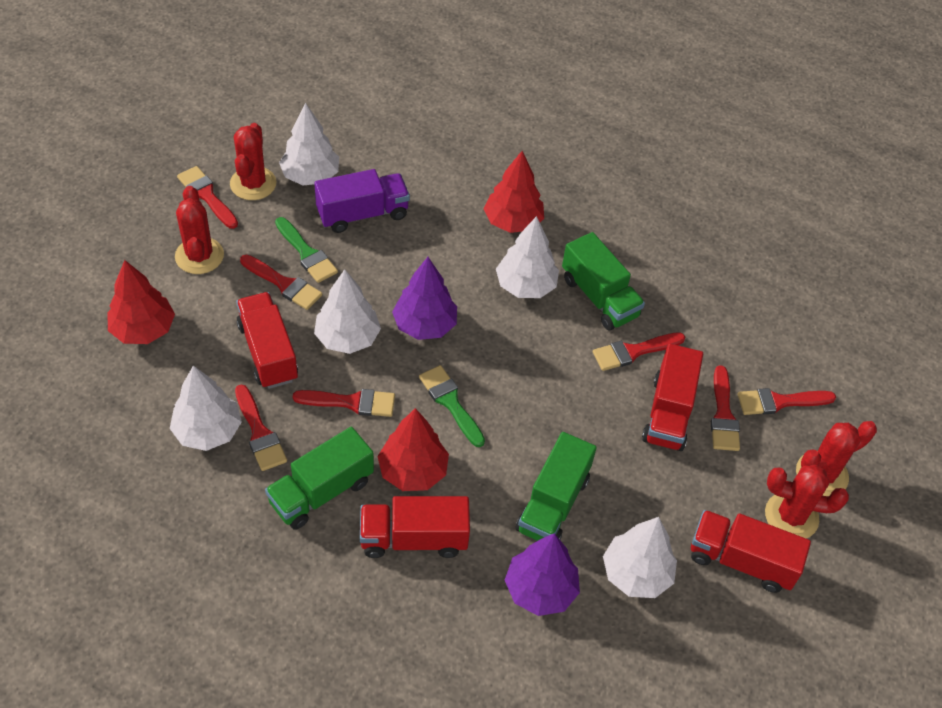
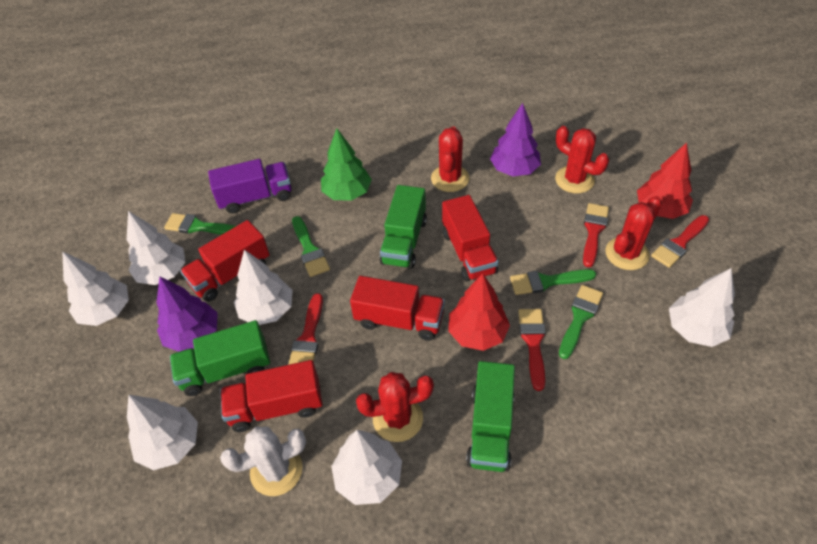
green brush: [275,217,338,283] [419,365,485,447] = 2 -> [164,213,236,235] [292,216,330,277] [510,269,596,295] [559,285,603,359] = 4
green tree: none = 0 -> [321,128,372,201] = 1
red brush: [177,166,238,229] [235,385,287,471] [240,255,322,310] [293,389,395,417] [593,332,685,371] [711,365,740,451] [738,388,836,415] = 7 -> [288,293,323,365] [518,309,546,391] [583,203,609,267] [651,215,709,268] = 4
red tree: [107,260,175,344] [377,408,449,491] [484,151,544,233] = 3 -> [448,273,510,351] [637,143,693,219] = 2
white cactus: none = 0 -> [220,426,306,496] = 1
white tree: [170,366,242,451] [279,103,339,185] [314,269,381,354] [496,216,559,298] [603,517,677,598] = 5 -> [62,251,129,326] [127,211,185,285] [127,395,198,470] [234,250,293,325] [331,430,402,505] [669,268,735,347] = 6

